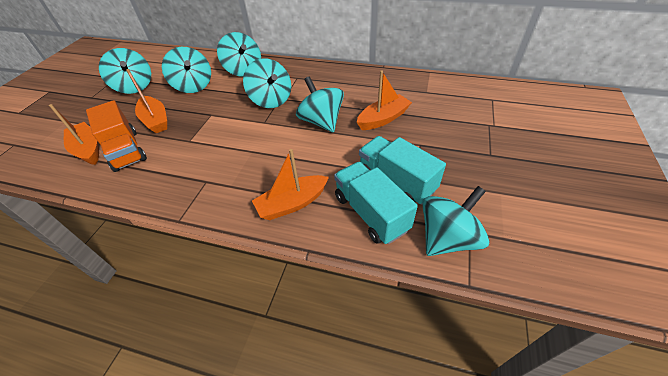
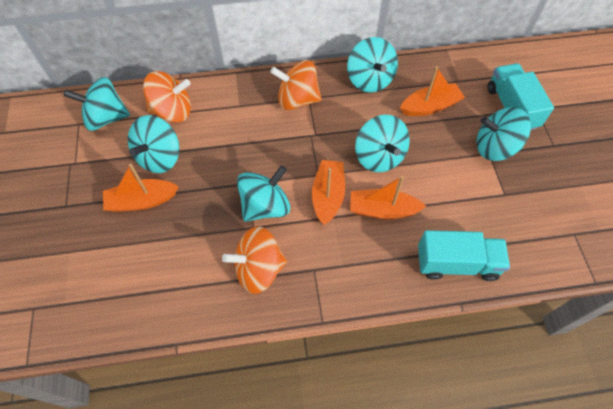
orange spinning top: none = 0 -> [143,71,191,123] [222,226,287,294] [270,60,322,110] = 3
orange truck: [86,100,147,172] = 1 -> none = 0

